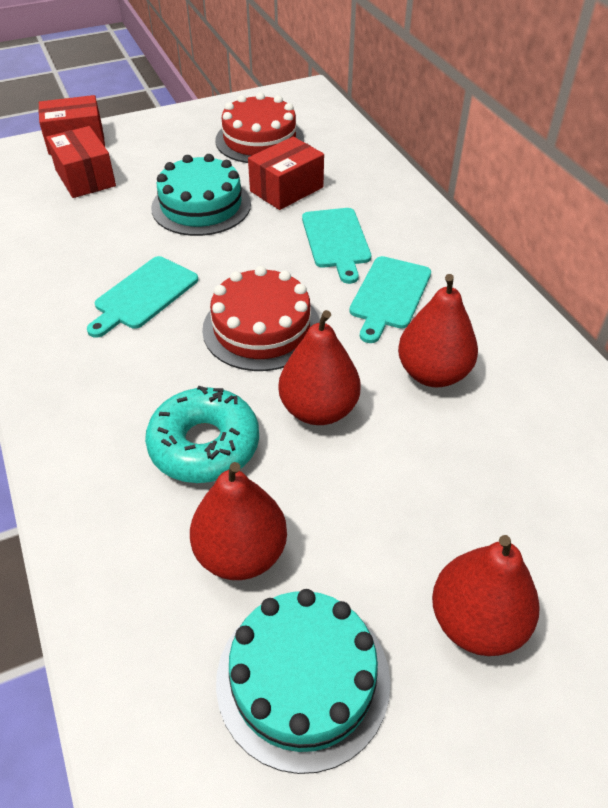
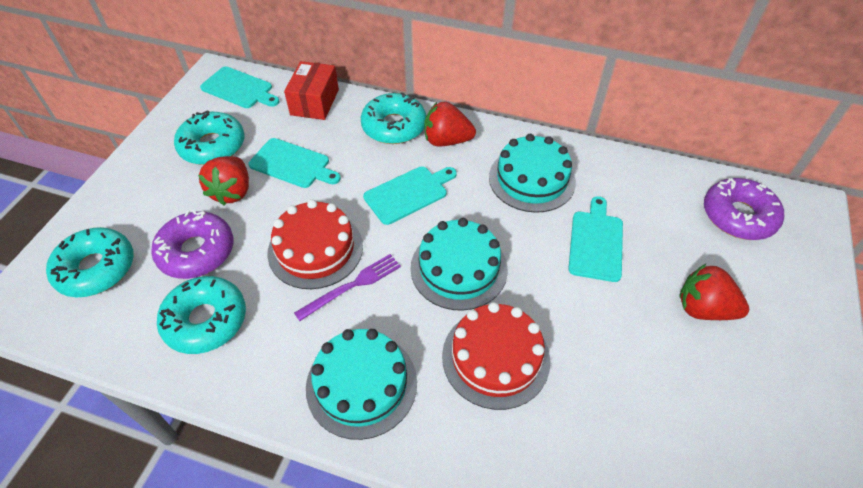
purple donut: none = 0 -> [151,210,233,279] [704,178,784,240] = 2
purple fork: none = 0 -> [294,254,401,321] = 1
red box: [38,95,105,155] [46,126,116,198] [248,137,324,210] = 3 -> [284,61,339,120] = 1
red pear: [190,462,287,580] [279,310,361,425] [398,274,478,387] [432,535,540,656] = 4 -> none = 0
red strawberry: none = 0 -> [198,156,249,206] [424,102,476,146] [679,264,749,320] = 3
turquoise cake: [151,154,251,236] [216,589,390,774] = 2 -> [306,329,417,440] [411,218,508,311] [489,134,576,213] = 3
turquoise cutting board: [87,256,198,338] [302,208,371,284] [349,256,431,343] = 3 -> [200,66,280,108] [248,138,341,188] [363,166,457,225] [568,196,623,282] = 4
turquoise donut: [145,386,259,483] = 1 -> [46,227,134,297] [157,276,246,354] [174,111,244,165] [361,92,426,144] = 4

